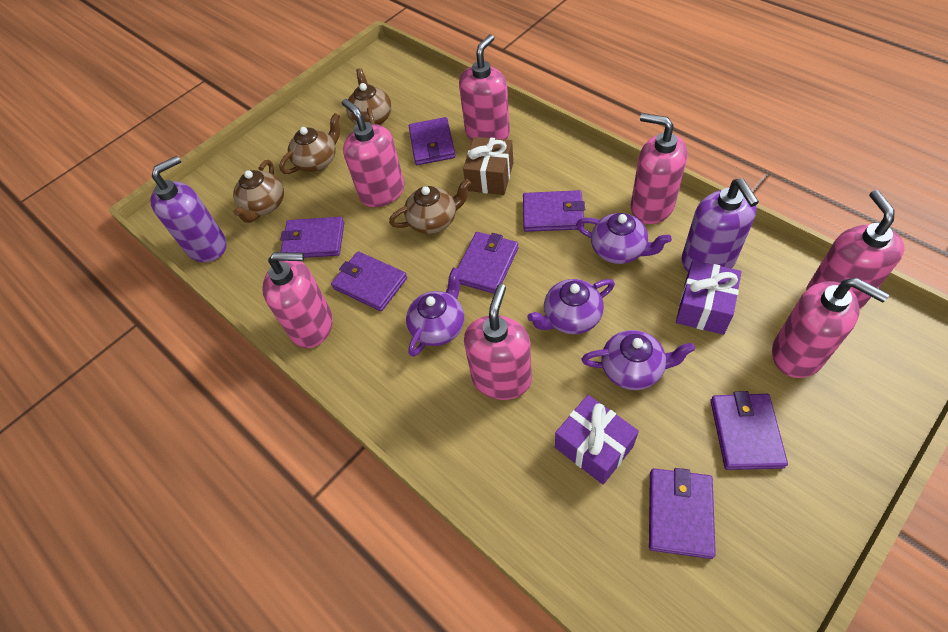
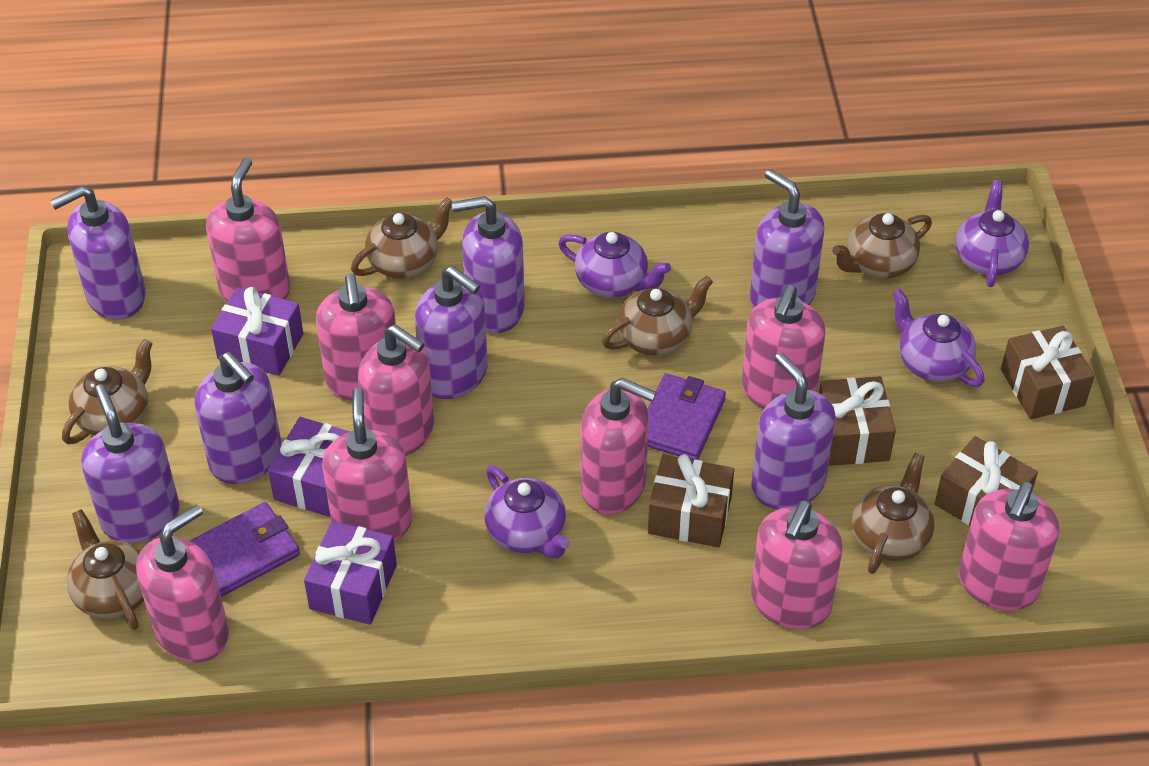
brown gift: [463,137,513,195] = 1 -> [648,454,734,547] [819,376,896,466] [934,436,1038,525] [1001,326,1095,419] = 4
brown teapot: [233,160,284,223] [279,113,340,174] [346,68,392,125] [389,179,471,234] = 4 -> [62,339,153,444] [67,509,144,630] [351,197,453,278] [602,275,713,356] [832,213,932,279] [852,453,934,574] = 6
pink soap dispenser: [262,252,333,348] [342,99,405,207] [459,34,510,140] [464,284,532,400] [631,113,688,224] [772,278,889,378] [806,190,904,309] = 7 -> [136,504,229,663] [206,158,291,302] [316,274,396,401] [322,387,412,542] [358,324,434,456] [580,378,657,514] [742,285,826,409] [751,500,843,629] [958,481,1059,611] = 9
purple gift: [555,395,639,485] [676,260,741,335] = 2 -> [211,287,304,376] [268,417,350,517] [304,521,397,625] = 3
purple soap dispenser: [151,156,227,262] [681,179,759,272] = 2 -> [50,186,146,320] [81,384,180,543] [194,352,282,484] [415,266,488,399] [452,196,525,333] [750,169,825,308] [751,353,836,509] = 7
purple wallet: [280,217,344,258] [331,251,407,311] [409,117,456,165] [457,232,518,294] [523,190,585,232] [649,468,716,559] [711,391,788,470] = 7 -> [190,502,300,597] [647,373,726,460] = 2

